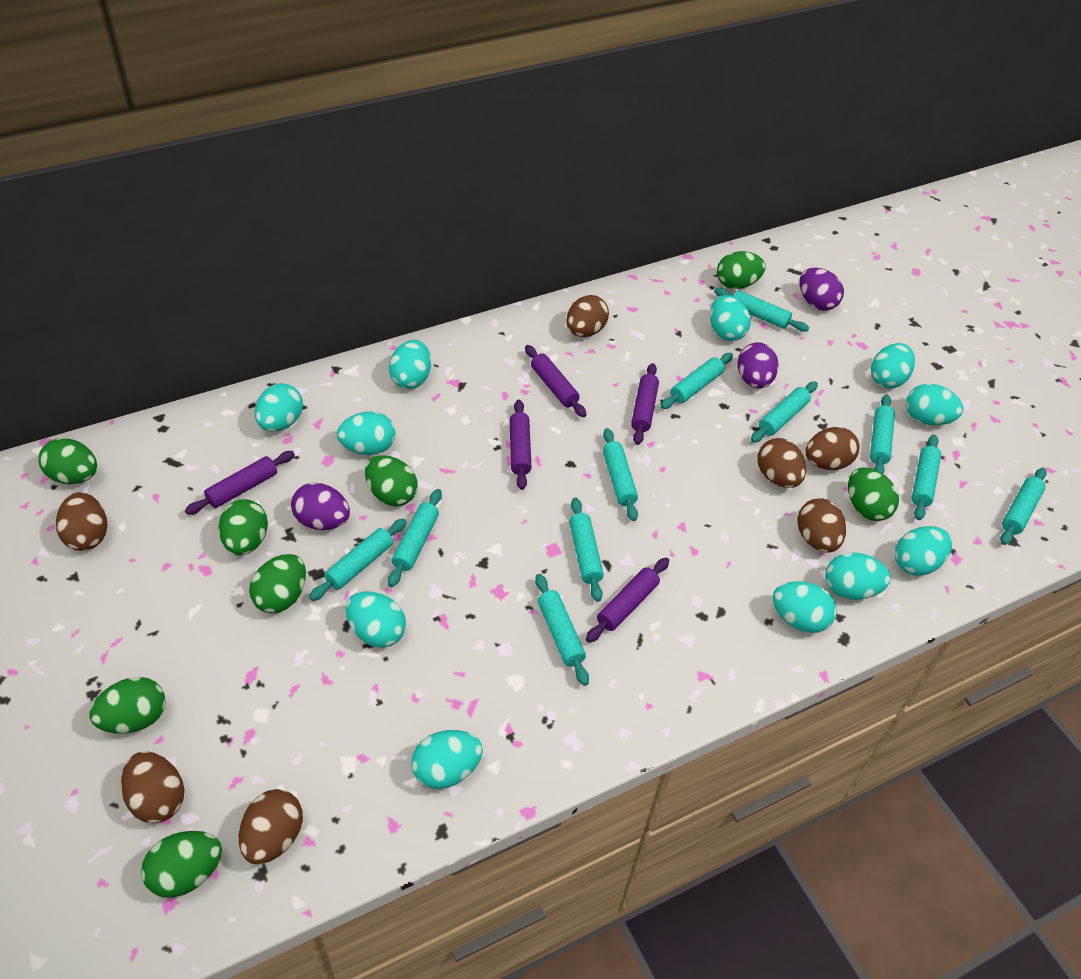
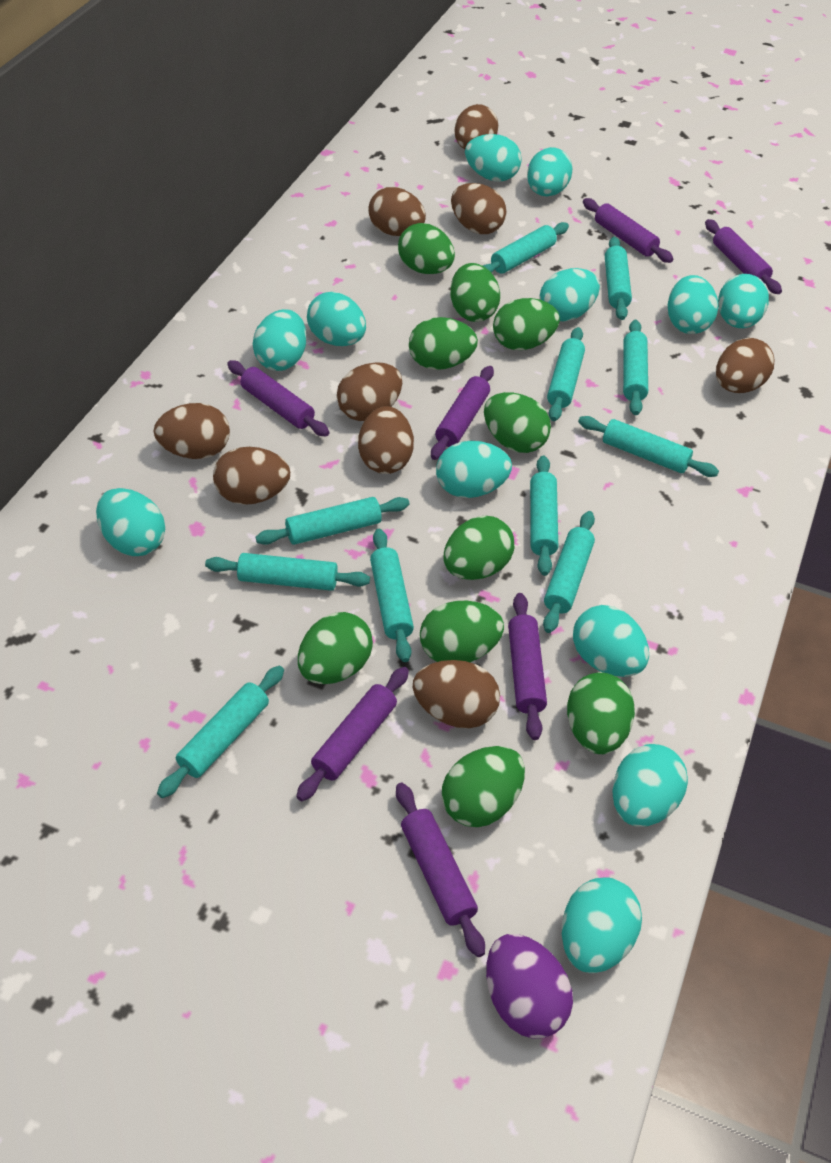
brown egg: [56,492,107,551] [121,751,184,823] [239,789,303,864] [566,295,609,337] [757,438,806,488] [797,499,846,552] [805,427,860,470] = 7 -> [154,403,230,459] [213,447,290,505] [337,362,402,421] [358,406,414,474] [368,187,426,236] [412,660,500,728] [451,183,506,234] [455,104,498,149] [716,338,774,393] = 9
green egg: [39,438,97,484] [89,677,165,734] [141,831,222,898] [219,499,268,555] [249,554,306,613] [365,455,418,506] [717,251,766,289] [848,467,899,521] = 8 -> [298,612,373,684] [398,223,455,274] [409,317,478,370] [420,601,504,662] [442,746,525,827] [443,516,514,580] [450,263,500,322] [484,392,551,453] [493,298,560,350] [567,672,635,754] = 10
purple egg: [291,483,350,530] [737,342,778,388] [799,268,844,311] = 3 -> [486,934,573,1039] = 1
purple rolling pin: [185,451,295,515] [510,400,532,490] [525,345,586,417] [586,558,669,643] [631,363,659,445] = 5 -> [227,360,329,437] [296,667,409,801] [396,783,485,957] [431,366,494,460] [508,593,547,740] [583,198,673,263] [705,219,782,294] = 7
turquoise egg: [255,383,303,432] [337,412,395,455] [346,591,406,648] [389,340,431,389] [411,730,483,789] [710,295,751,341] [772,581,837,633] [825,552,891,600] [871,343,915,388] [895,526,952,576] [906,384,963,425] = 11 -> [96,488,165,556] [253,309,307,371] [307,292,366,346] [436,441,512,498] [465,134,522,182] [527,147,572,196] [539,268,600,321] [562,878,642,973] [573,605,649,677] [612,744,688,827] [668,275,718,334] [718,274,769,328] = 12

